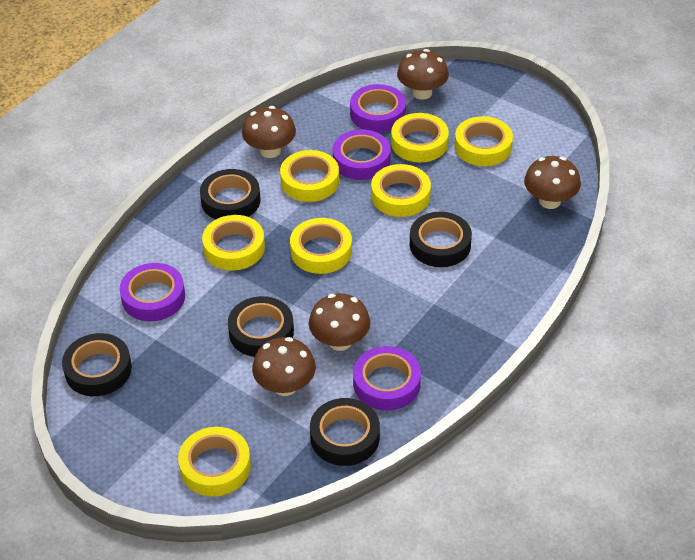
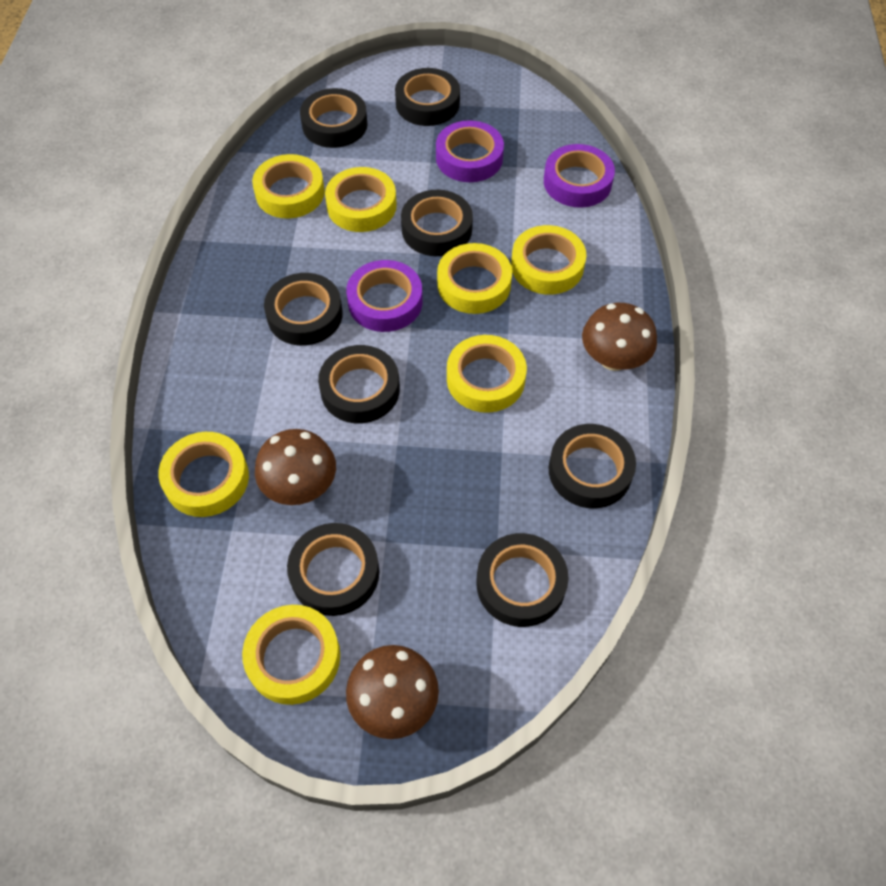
black tape: [62,333,132,396] [200,169,260,220] [228,296,294,357] [310,398,380,466] [410,212,472,267] = 5 -> [264,273,343,346] [287,523,379,616] [300,88,368,148] [318,345,400,423] [395,68,460,126] [401,190,473,256] [476,533,569,627] [549,424,636,508] = 8
brown mushroom: [242,106,296,158] [252,337,316,396] [309,293,371,351] [397,49,449,100] [524,156,581,209] = 5 -> [255,429,336,505] [346,645,439,739] [582,303,657,371] = 3
purple tape: [120,263,185,321] [332,129,391,180] [350,84,406,132] [353,346,421,410] = 4 -> [346,260,423,332] [436,120,504,182] [544,144,615,208] = 3

